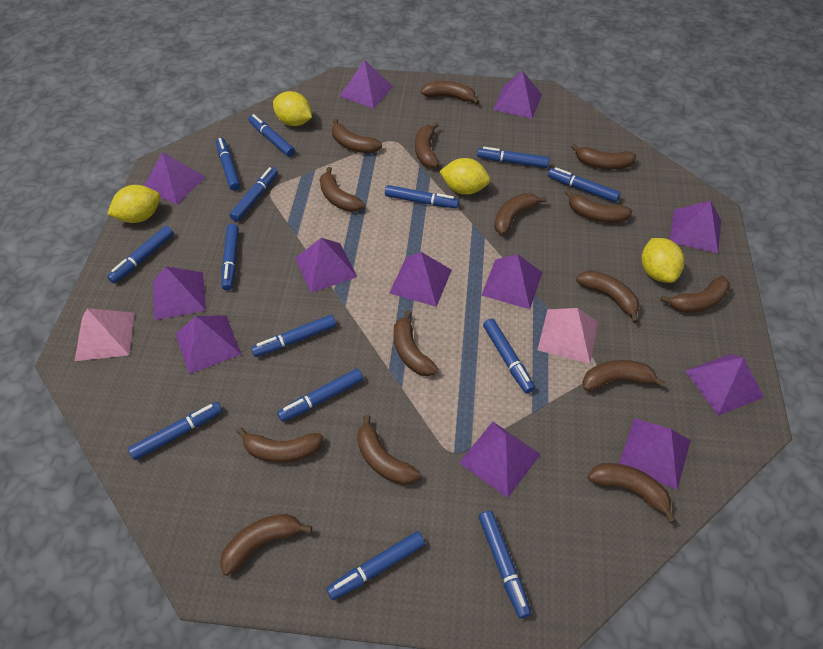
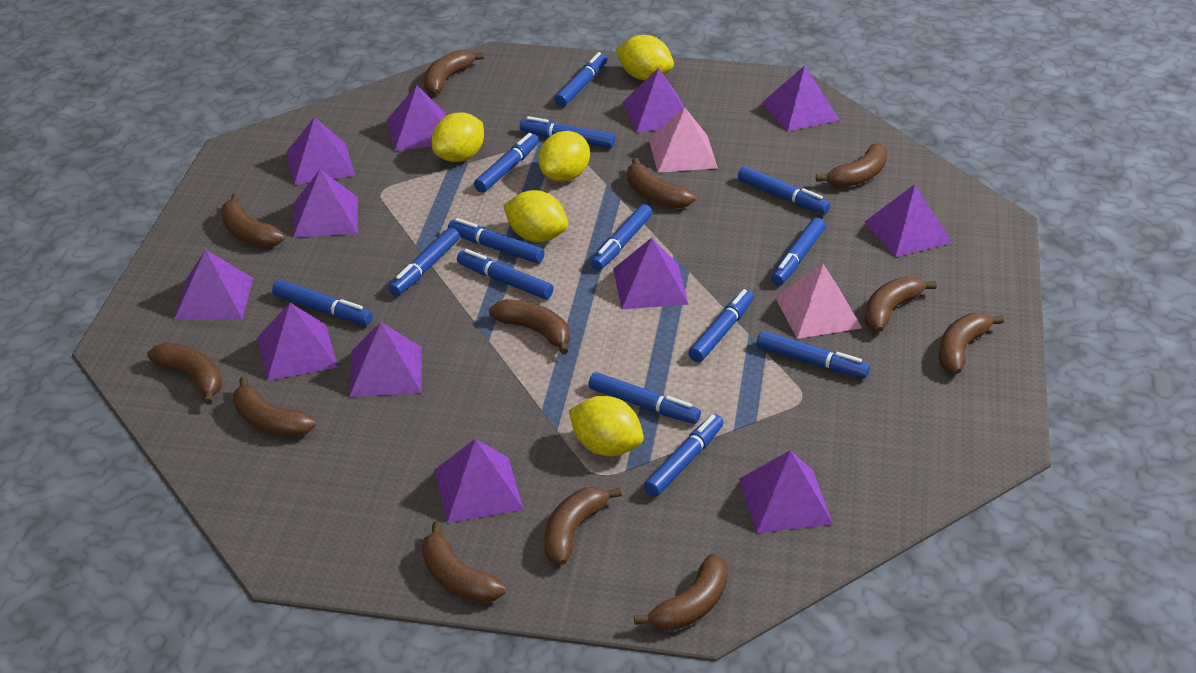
brown banana: [220,514,312,576] [237,427,323,463] [320,167,365,212] [332,119,382,153] [357,415,420,485] [394,310,438,376] [415,122,439,168] [421,81,480,105] [494,193,547,235] [565,190,632,223] [571,144,636,169] [576,270,639,323] [582,360,666,391] [588,463,676,523] [660,276,730,313] = 15 -> [147,343,222,405] [221,194,285,247] [233,377,316,437] [422,522,506,603] [424,50,484,95] [489,299,570,354] [544,487,622,565] [627,158,696,208] [634,554,728,631] [816,143,888,188] [864,276,937,332] [939,313,1004,374] = 12
yellow lemon: [107,185,160,223] [273,91,312,126] [439,158,490,195] [642,238,684,283] = 4 -> [431,112,484,162] [503,190,568,242] [538,131,590,182] [569,396,644,456] [616,35,674,80] = 5

